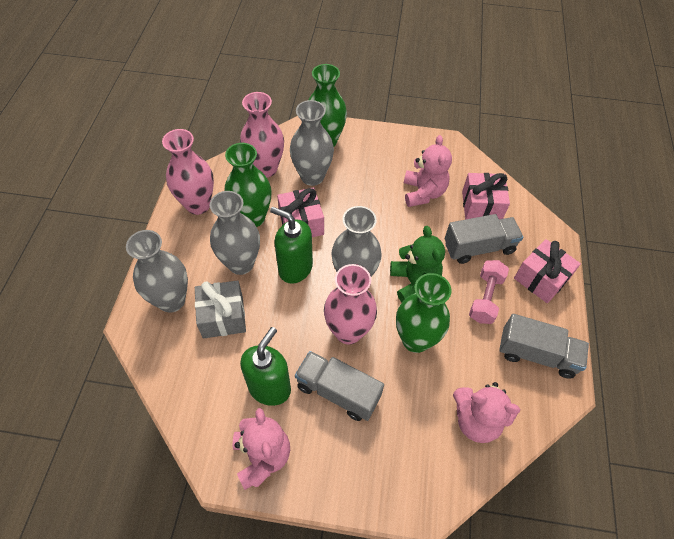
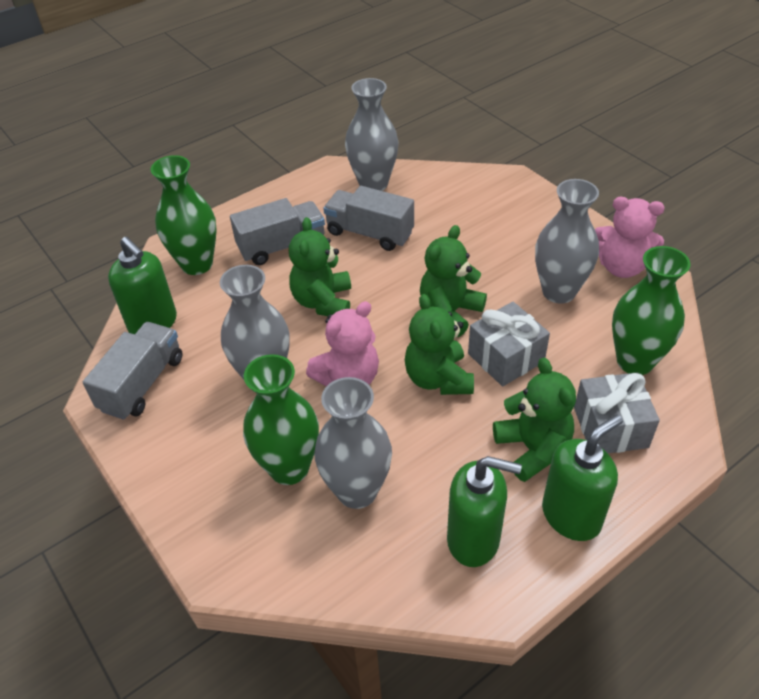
green soap dispenser: [240,327,291,406] [270,207,313,284] = 2 -> [108,237,177,334] [447,456,522,567] [542,415,623,541] = 3
green teddy bear: [390,226,445,302] = 1 -> [289,217,351,316] [405,294,474,395] [420,225,487,337] [493,358,576,482] = 4
grey gift: [195,280,246,339] = 1 -> [468,302,550,386] [574,372,660,453] = 2
pink dumbbell: [469,260,509,324] = 1 -> none = 0
pink gift: [277,187,324,237] [462,173,510,220] [514,239,581,303] = 3 -> none = 0
pink teddy bear: [233,408,290,490] [404,135,452,207] [453,382,520,443] = 3 -> [306,301,379,386] [595,197,665,278] = 2
pink vase: [162,129,214,215] [240,92,284,178] [324,264,377,344] = 3 -> none = 0

